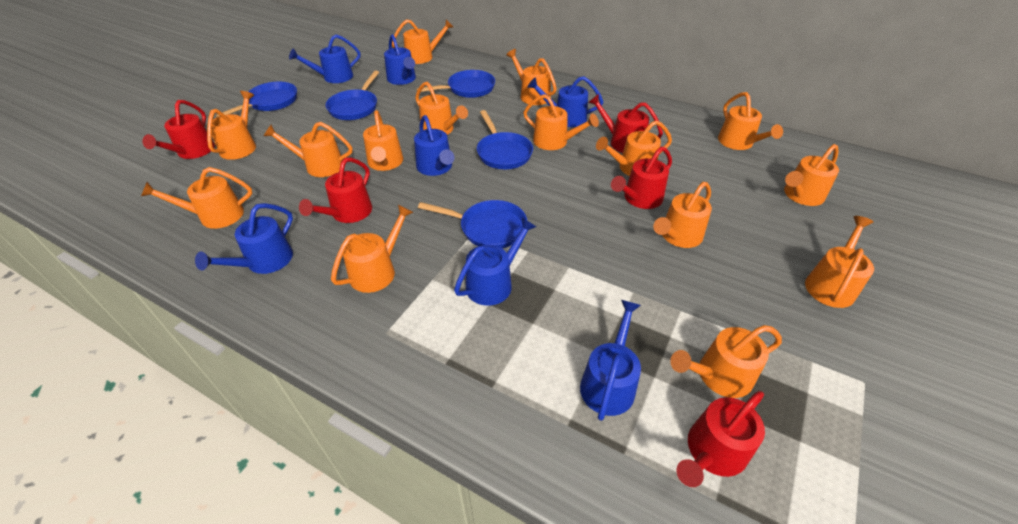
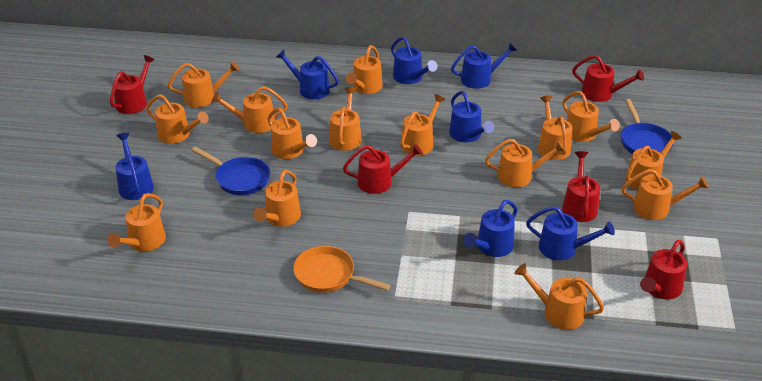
blue pan: [216,82,297,117] [325,70,379,120] [416,70,495,98] [418,200,527,248] [477,110,533,169] = 5 -> [192,147,270,195] [621,99,674,154] = 2
orange pan: none = 0 -> [293,246,391,293] = 1

